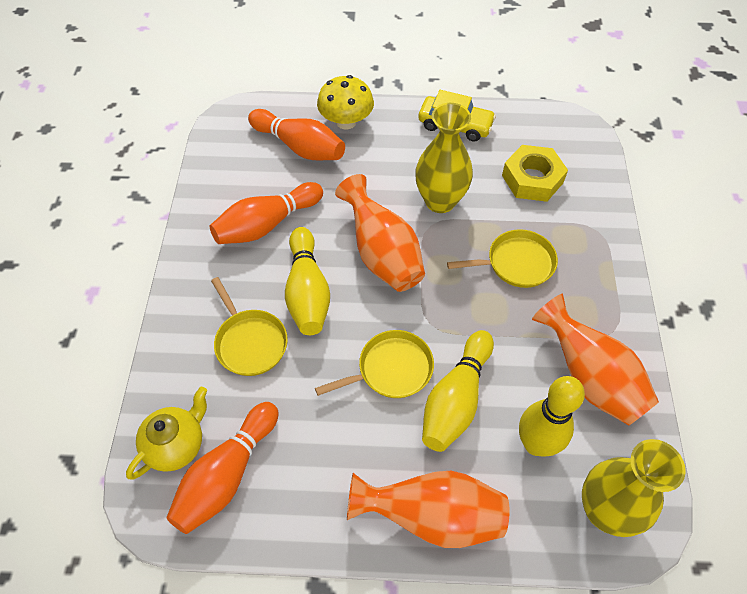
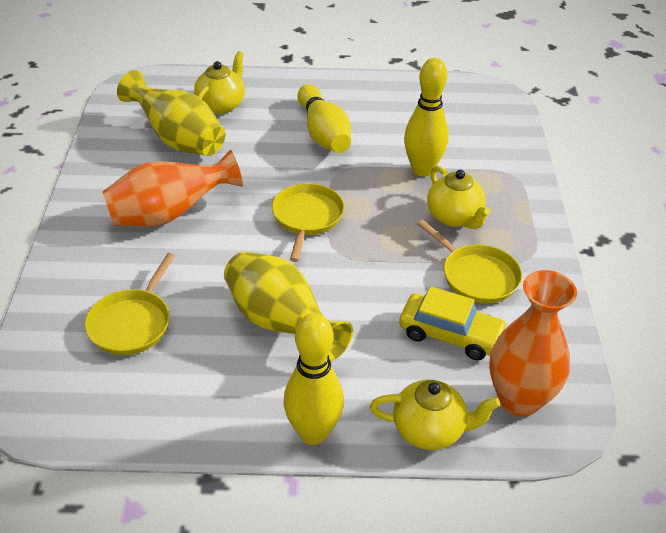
orange bowling pin: [166,402,279,534] [210,182,323,244] [248,109,345,160] = 3 -> none = 0
orange vase: [335,174,425,292] [347,471,510,548] [532,294,659,426] = 3 -> [102,150,243,227] [489,270,577,417] = 2
yellow mushroom: [317,75,374,129] = 1 -> none = 0
yellow nut: [502,145,568,202] = 1 -> none = 0
yellow teapot: [126,387,207,480] = 1 -> [194,51,245,114] [370,380,500,450] [427,165,490,229] = 3

